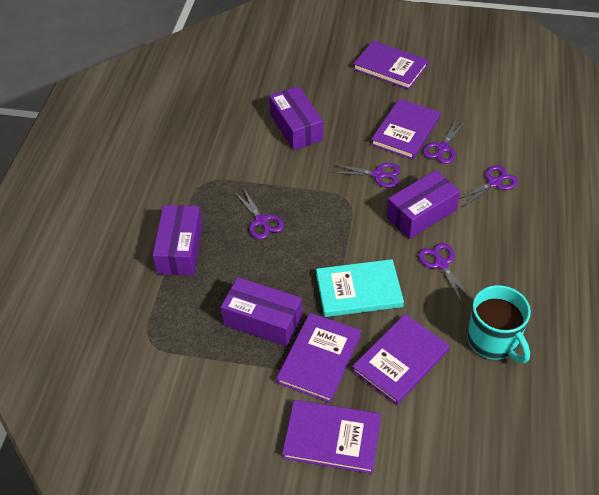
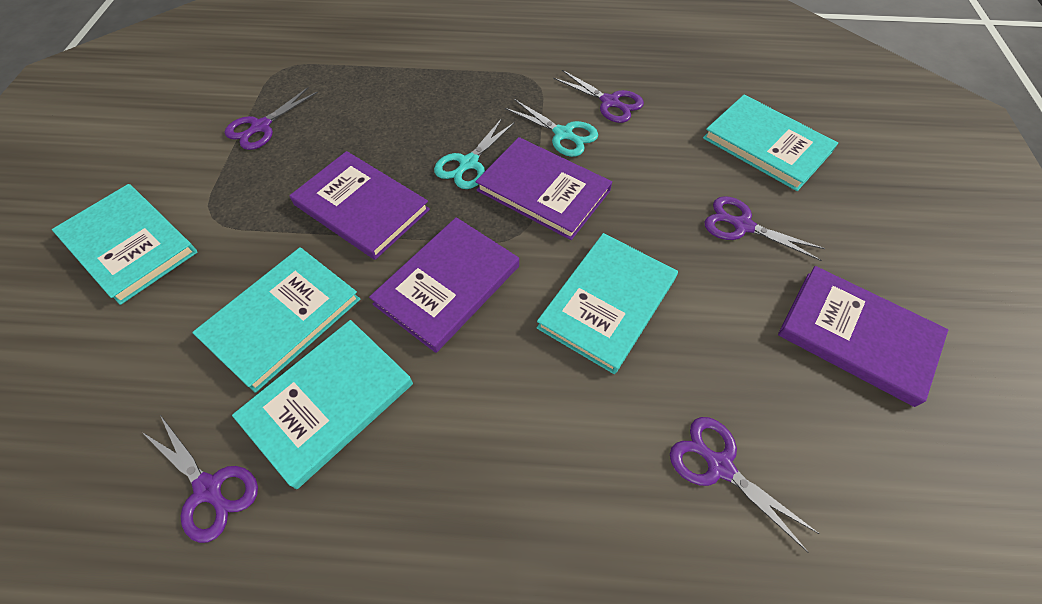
purple book: [276,313,361,403] [282,400,381,474] [352,314,450,405] [353,41,428,90] [371,99,440,160] = 5 -> [289,151,430,260] [369,217,519,353] [476,137,612,240] [778,266,948,407] = 4
purple box: [152,205,203,275] [221,277,302,346] [269,86,323,150] [386,170,460,239] = 4 -> none = 0
turquoise book: [316,259,404,317] = 1 -> [52,184,197,305] [192,247,360,393] [232,320,413,489] [537,233,678,374] [703,95,838,191] = 5
turquoise mug: [467,285,531,363] = 1 -> none = 0
turquoise scissors: none = 0 -> [434,118,515,189] [505,99,598,157] = 2

